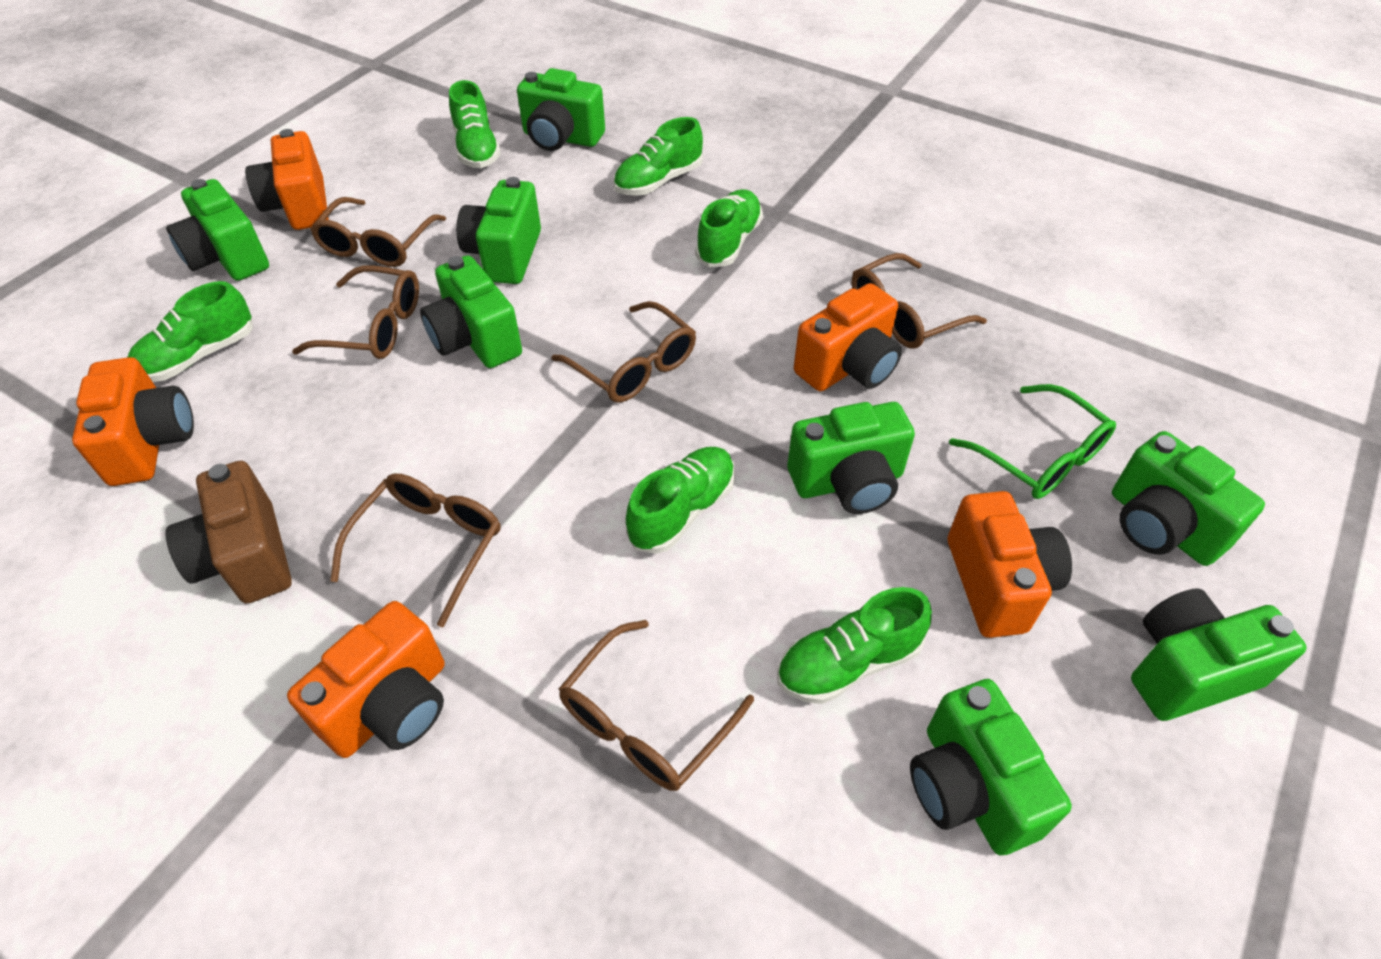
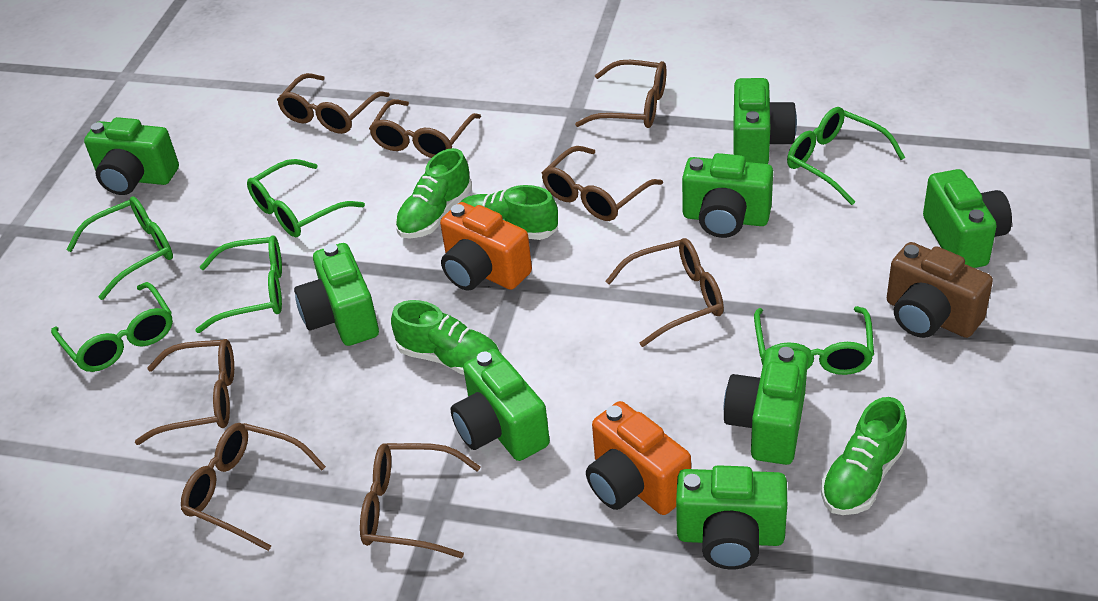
brown glasses: [292,265,419,359] [310,197,446,267] [330,474,500,627] [551,301,696,403] [559,620,754,791] [852,253,987,349] = 6 -> [135,339,234,445] [181,423,326,551] [277,73,390,134] [360,443,481,558] [369,99,481,158] [542,146,663,221] [575,60,667,128] [605,238,724,347] = 8
green glasses: [949,384,1116,499] = 1 -> [51,282,173,372] [66,196,173,300] [195,236,282,333] [247,159,365,237] [754,306,874,375] [787,107,905,205] = 6
green shoe: [127,281,253,382] [449,80,501,168] [613,117,703,196] [626,447,735,554] [695,189,763,267] [777,587,932,704] = 6 -> [391,300,500,375] [395,148,472,238] [461,185,558,240] [821,397,907,515] = 4
orange camera: [72,357,194,486] [245,129,328,230] [287,601,445,758] [794,283,902,391] [948,491,1072,638] = 5 -> [440,202,532,291] [586,401,691,515] = 2

